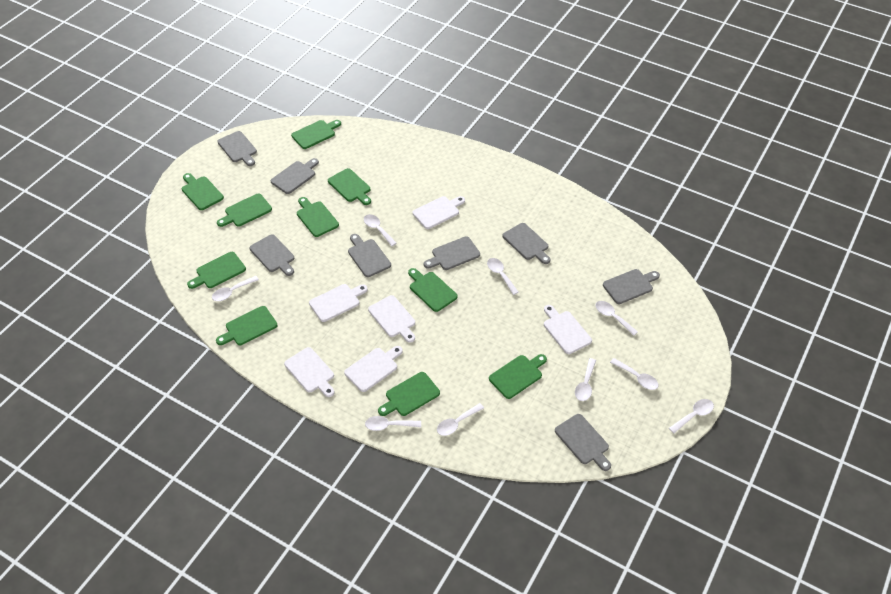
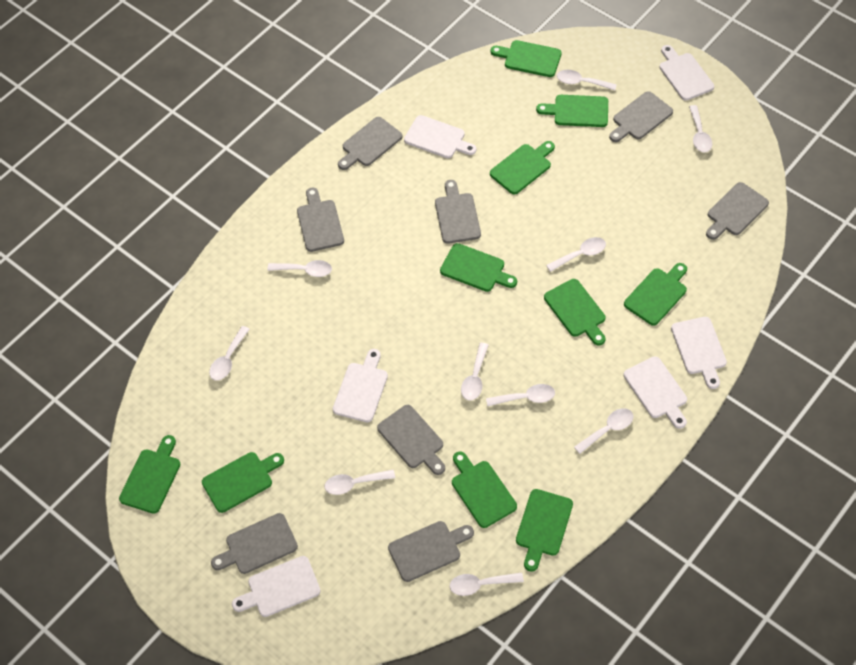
white spoon: [212,276,259,301] [364,214,396,246] [365,416,421,431] [437,403,484,436] [487,258,519,295] [575,358,596,401] [596,301,638,336] [610,358,658,390] [669,399,714,433] = 9 -> [209,326,250,381] [267,260,332,277] [325,470,395,495] [450,572,524,596] [461,343,489,400] [486,384,555,406] [546,237,606,272] [557,70,617,90] [574,408,634,454] [689,105,712,152] = 10

